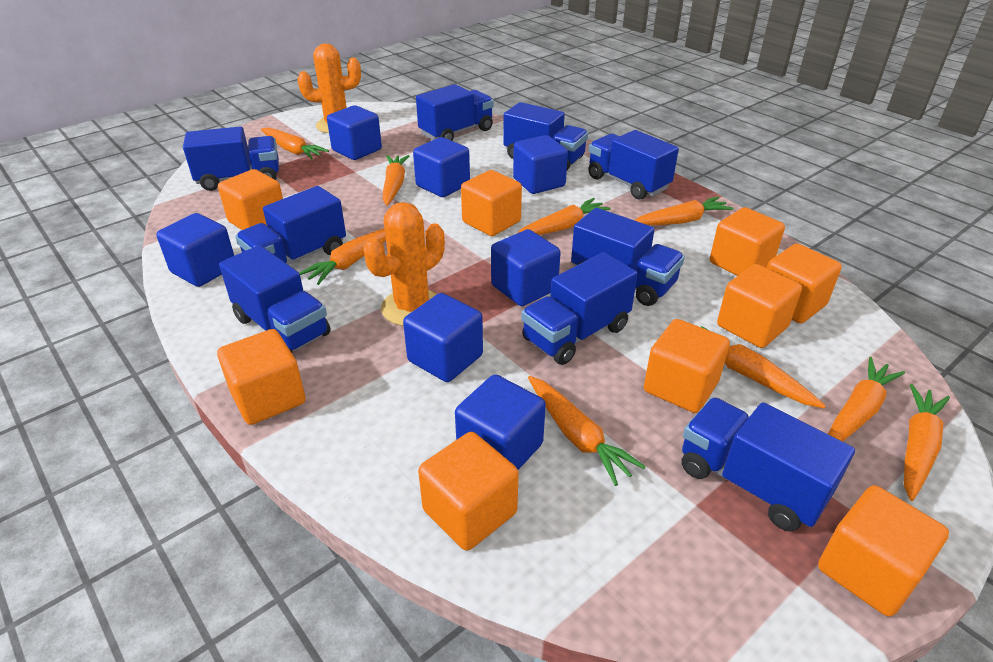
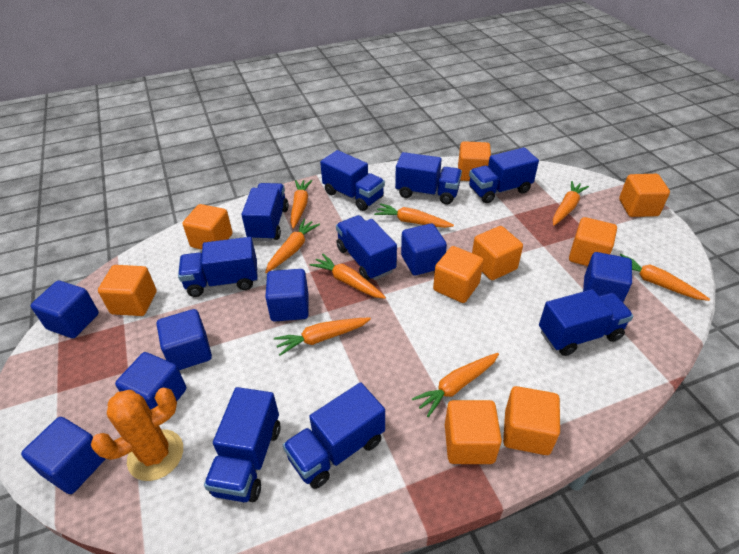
orange cactus: [297,43,361,133] [364,202,445,326] = 2 -> [91,388,183,481] = 1
orange carrot: [261,127,329,159] [299,228,386,285] [383,155,409,206] [518,198,611,235] [528,376,645,486] [635,196,734,226] [701,326,825,408] [828,357,905,442] [904,384,950,501] = 9 -> [265,219,320,273] [274,318,371,356] [290,180,312,229] [310,254,386,299] [374,203,454,228] [412,353,499,417] [553,181,589,226] [620,254,710,301] = 8

